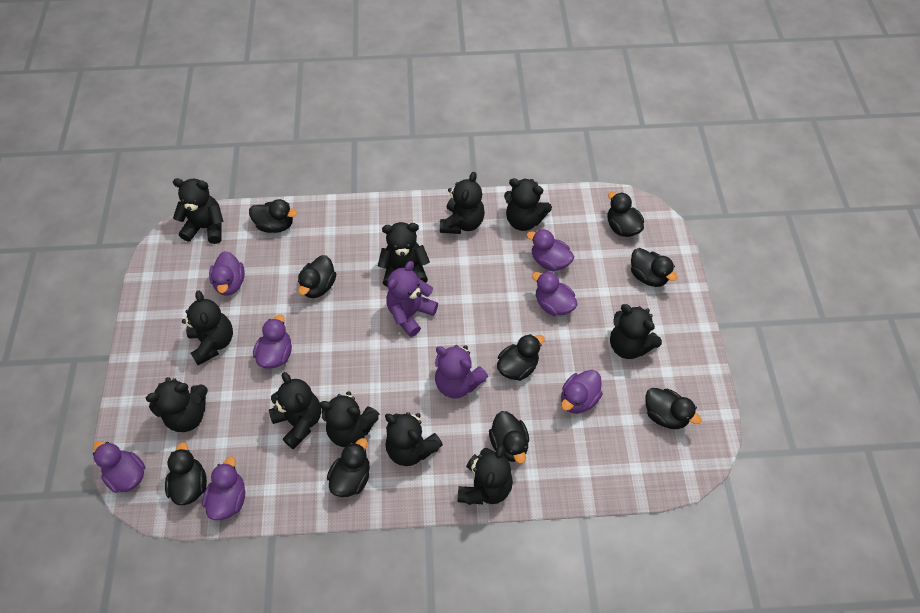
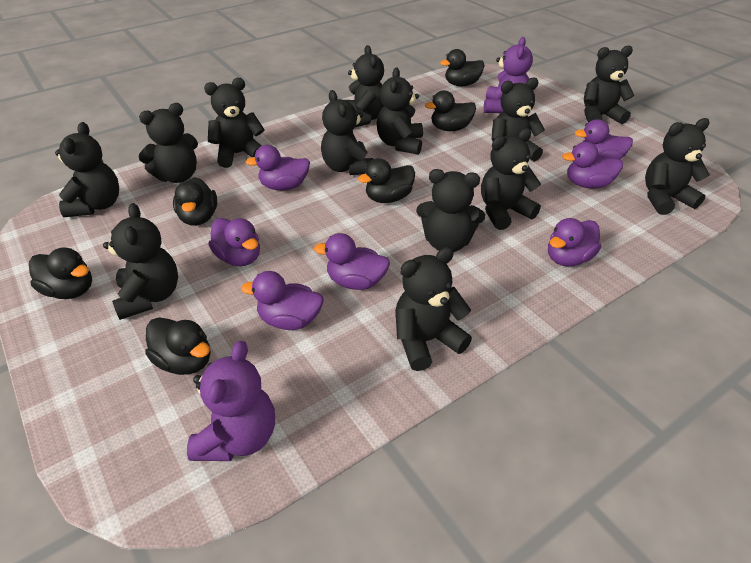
black duck: [165,442,207,505] [249,199,297,233] [298,255,336,298] [327,438,370,497] [489,411,529,464] [497,334,545,381] [607,192,644,237] [631,248,678,287] [645,388,702,429] = 9 -> [29,248,92,299] [145,317,210,375] [173,177,217,226] [358,158,415,203] [425,90,476,131] [440,49,485,86] = 6
black teddy bear: [146,377,208,432] [173,178,224,244] [182,291,233,365] [269,372,321,450] [319,391,379,447] [378,222,430,287] [385,412,443,466] [440,172,485,234] [458,445,513,505] [504,178,552,231] [610,304,662,359] = 11 -> [55,122,119,217] [103,203,178,320] [138,103,198,183] [204,78,264,168] [321,90,373,175] [346,45,384,127] [377,68,423,155] [395,247,472,371] [416,169,485,252] [481,128,541,230] [492,77,545,162] [584,45,634,124] [645,118,710,215] = 13

